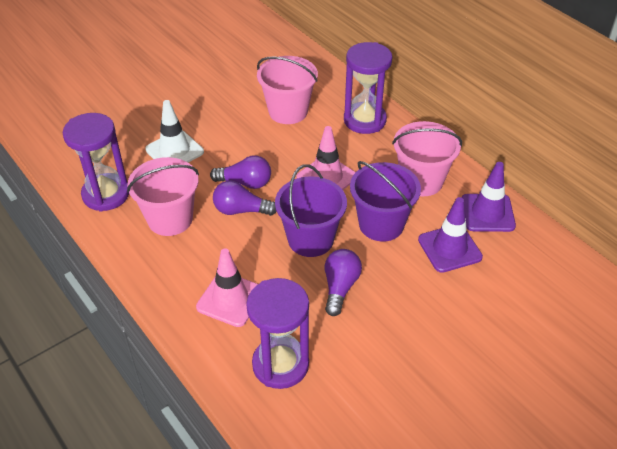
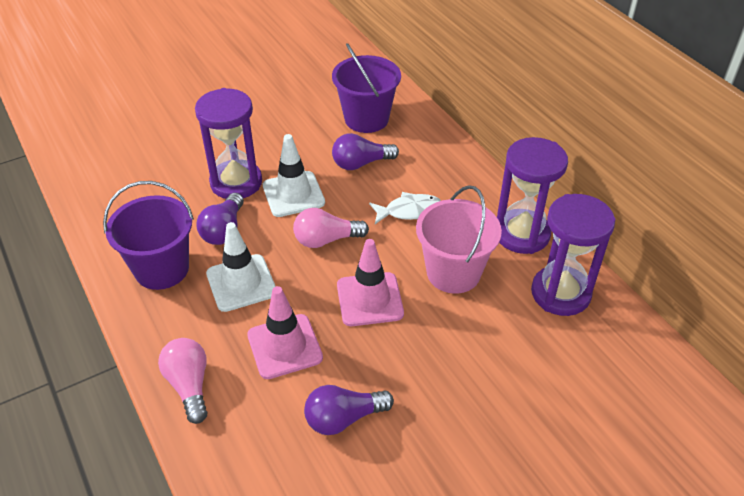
pink bucket: [127,157,199,236] [257,56,318,124] [392,121,462,196] = 3 -> [416,185,502,294] = 1
pink light bulb: none = 0 -> [158,338,208,424] [293,208,369,248] = 2
purple traffic cone: [418,197,483,273] [462,162,516,232] = 2 -> none = 0
white fish: none = 0 -> [369,192,441,224] = 1
white traffic cone: [145,100,204,163] = 1 -> [206,222,276,312] [263,134,325,217] = 2

